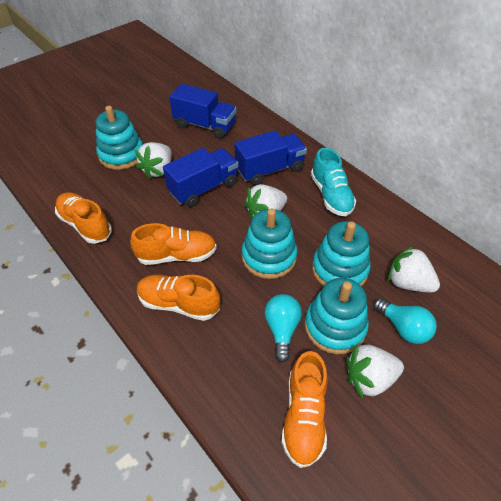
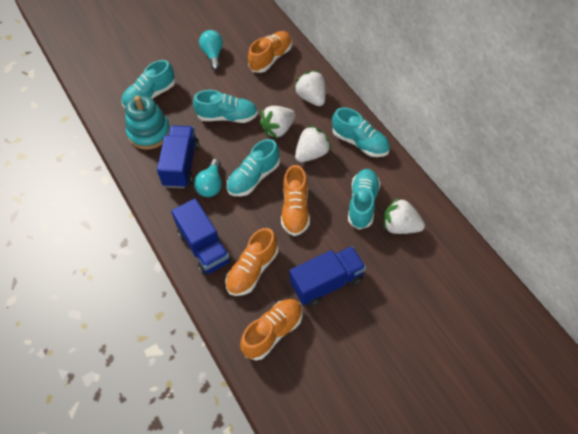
turquoise shoe: [311,148,356,216] = 1 -> [121,60,175,108] [193,90,258,123] [227,139,280,196] [332,108,390,157] [348,169,380,230] = 5
turquoise stacking toy: [96,106,143,170] [242,209,297,279] [305,278,369,354] [312,221,370,286] = 4 -> [125,95,170,150] = 1

